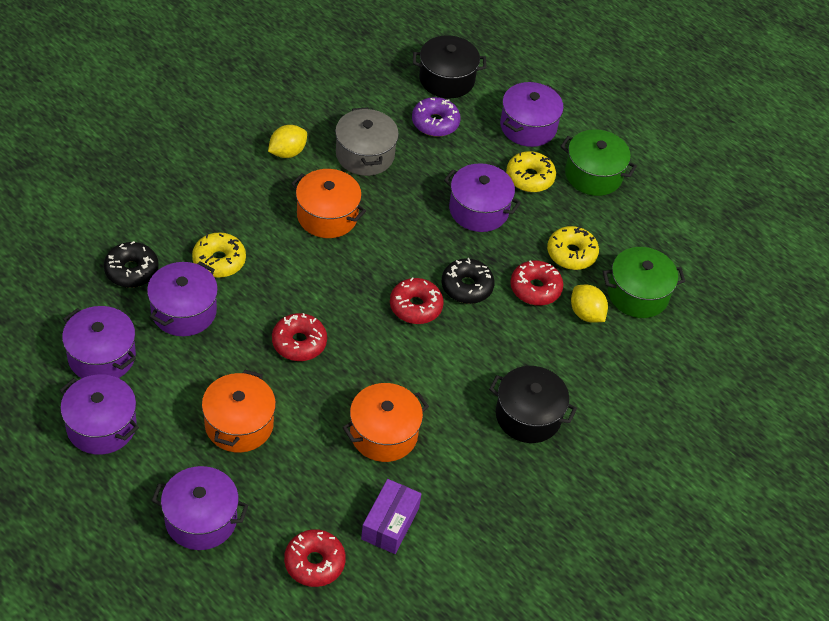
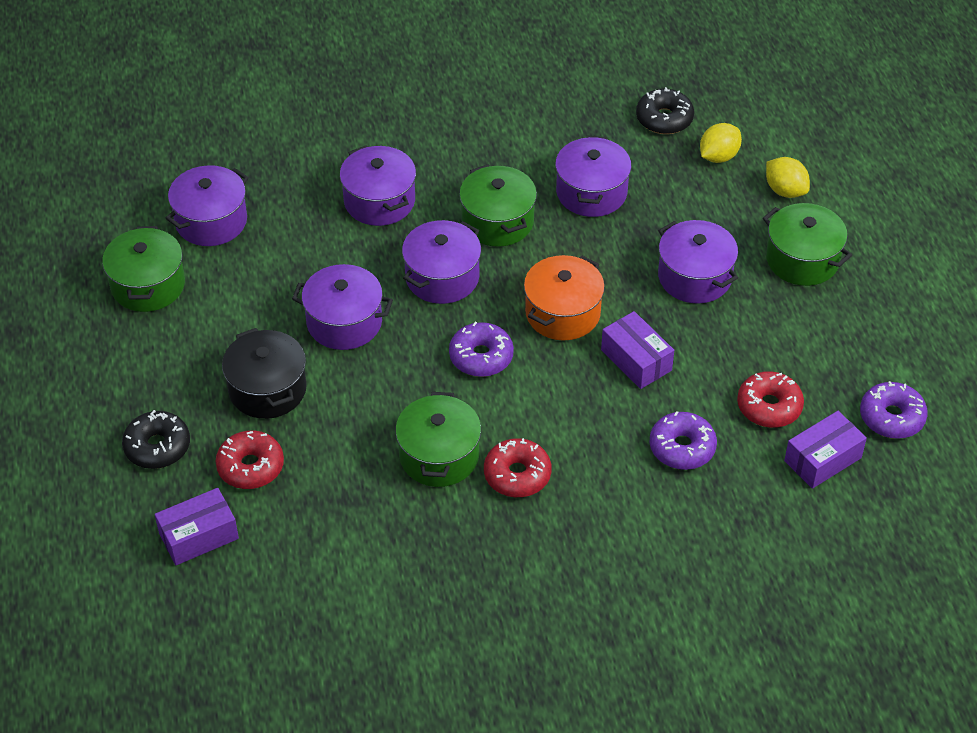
black pot: [413,35,486,98] [489,366,577,443] = 2 -> [222,328,307,419] = 1
green pot: [560,129,637,196] [603,247,686,318] = 2 -> [102,226,185,312] [395,392,481,487] [459,165,537,247] [763,203,852,286] = 4
grey pot: [335,107,399,176] = 1 -> none = 0
orange pot: [202,370,276,453] [291,169,366,238] [342,383,429,462] = 3 -> [524,255,605,341] = 1
purple box: [361,479,422,554] = 1 -> [155,488,239,565] [601,311,674,389] [784,411,867,489] = 3
purple donut: [412,97,461,137] = 1 -> [449,322,514,377] [650,411,717,470] [860,381,928,439] = 3
red donut: [272,313,327,361] [284,529,346,587] [390,277,444,324] [510,260,563,305] = 4 -> [215,431,284,489] [484,438,552,497] [737,371,804,428] = 3
yellow donut: [192,232,246,278] [506,151,556,192] [547,226,599,270] = 3 -> none = 0

